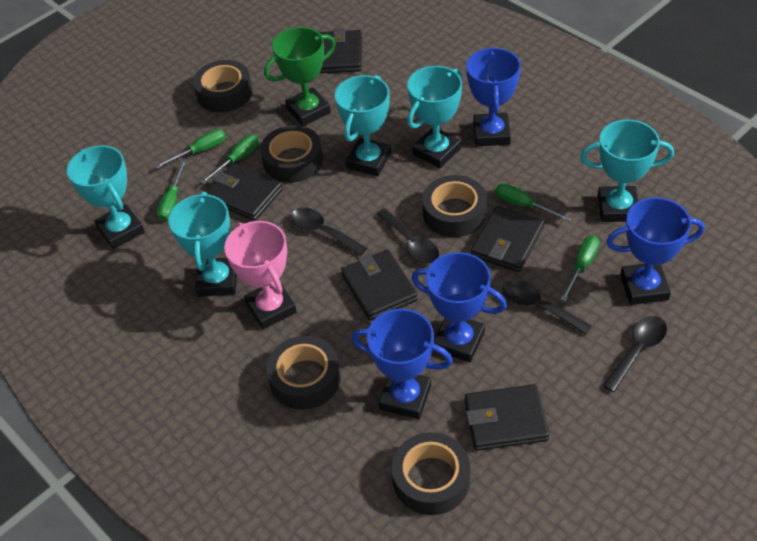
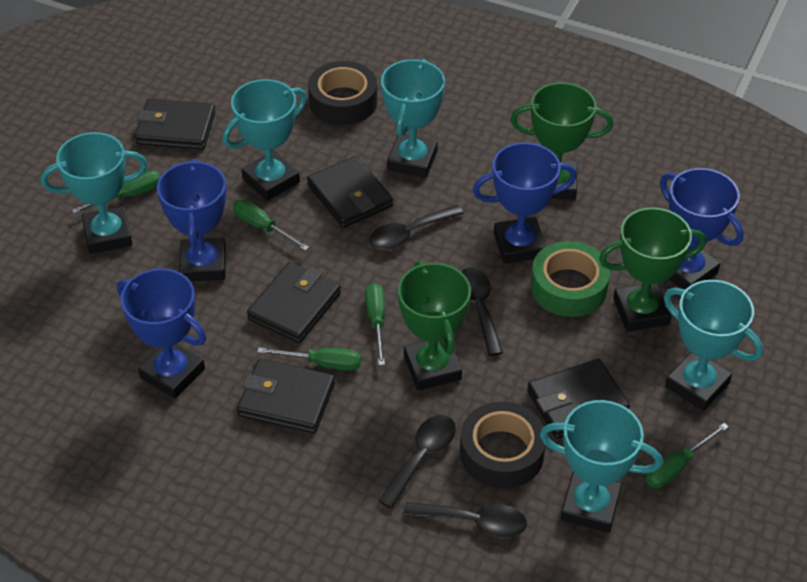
black tape: [193,60,253,112] [261,125,323,183] [266,336,341,410] [392,432,470,515] [422,175,487,237] = 5 -> [308,61,377,125] [460,402,546,489] = 2
green tape: none = 0 -> [531,241,610,317] = 1
green trophy: [264,27,336,126] = 1 -> [398,260,471,390] [510,82,613,200] [599,207,706,332] = 3
pink trophy: [224,221,297,329] = 1 -> none = 0

